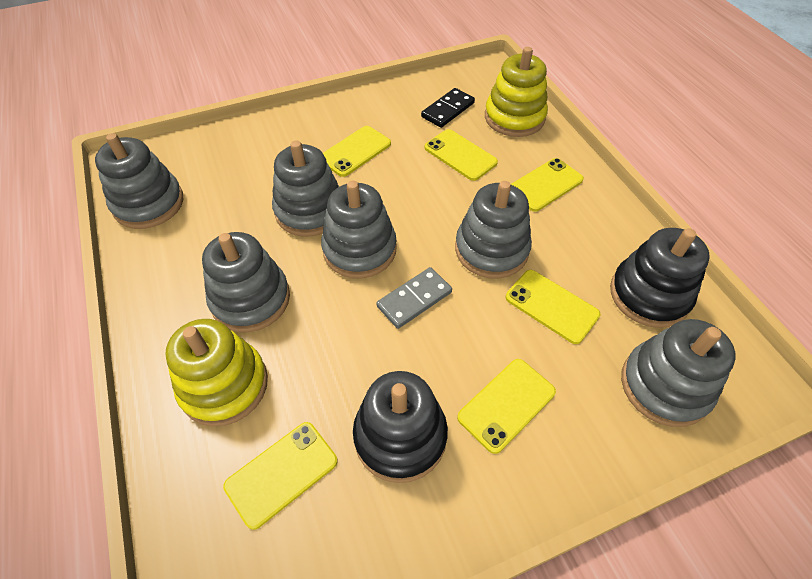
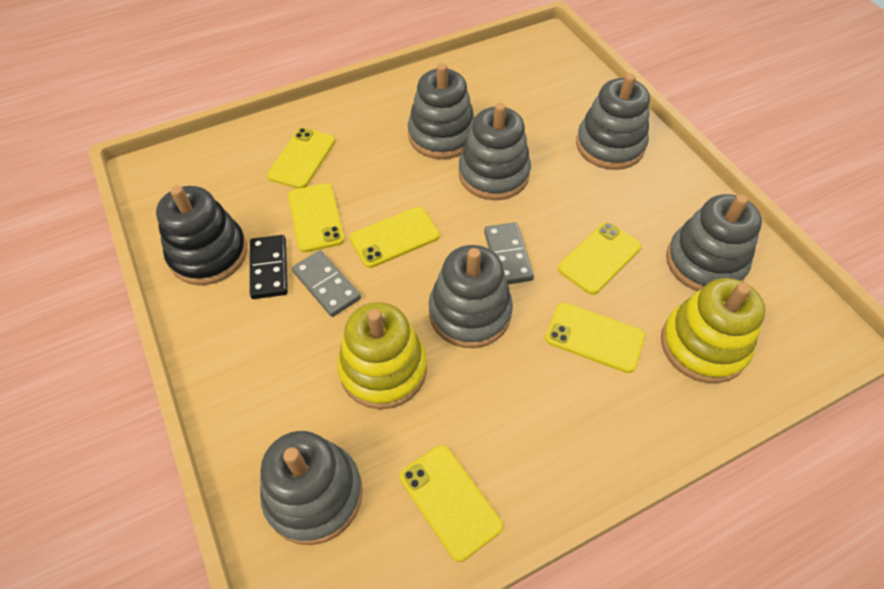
black stacking toy: [353,371,448,483] [610,228,710,328] = 2 -> [156,186,247,285] = 1
grey domino: [376,267,452,329] = 1 -> [292,250,361,317] [484,222,534,284] = 2

